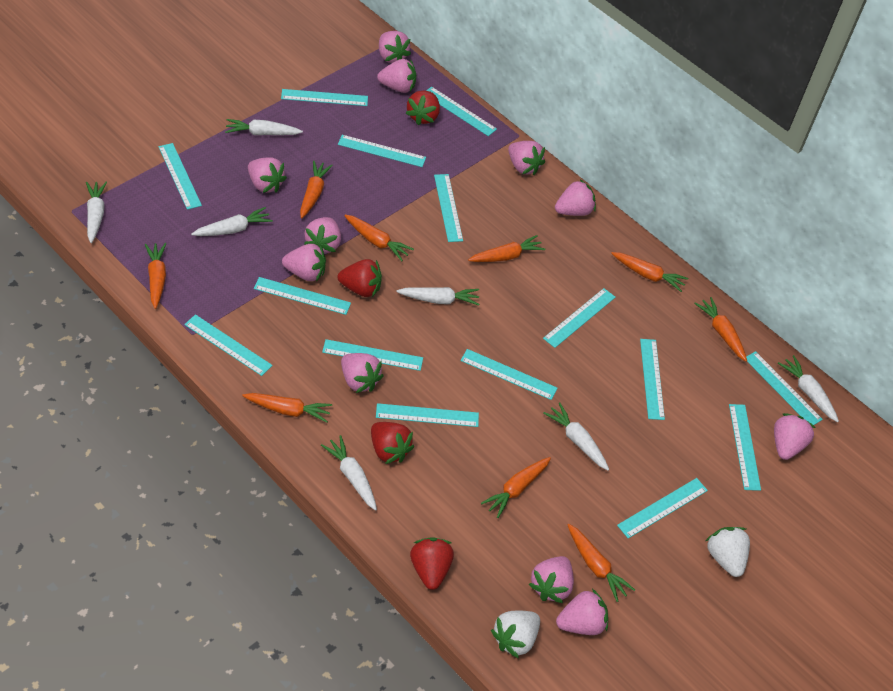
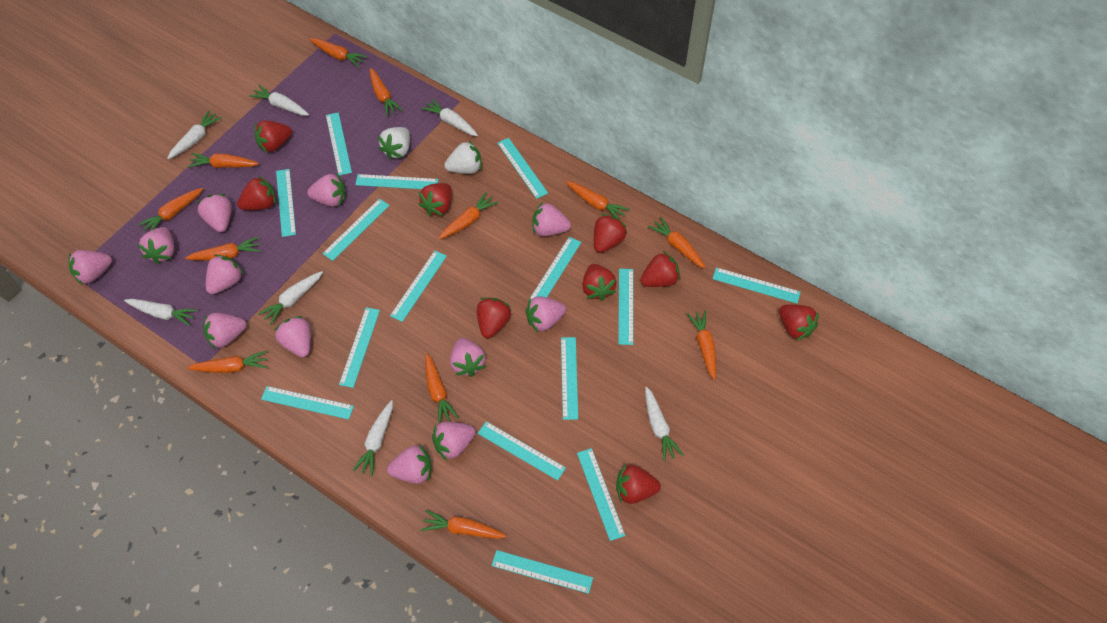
orange carrot: [145,243,166,309] [242,393,332,423] [300,161,333,218] [344,214,414,261] [468,235,545,262] [481,457,551,518] [568,524,635,602] [611,252,688,292] [694,297,747,362] = 9 -> [138,188,203,231] [185,236,261,261] [187,351,267,373] [188,153,259,168] [310,38,368,68] [370,68,403,117] [421,510,507,539] [425,353,459,423] [438,192,499,240] [566,181,630,220] [648,217,706,269] [687,310,716,380] = 12
pink strawberry: [248,157,287,193] [282,244,326,281] [304,217,341,253] [341,353,384,393] [377,59,416,93] [379,31,411,63] [508,141,545,175] [529,556,574,603] [555,180,596,216] [556,589,608,635] [774,413,816,460] = 11 -> [69,250,112,285] [138,227,174,264] [197,194,232,232] [203,313,247,349] [206,255,244,294] [274,316,311,357] [307,174,346,207] [387,444,432,484] [432,422,476,460] [450,338,486,377] [525,296,566,332] [532,202,571,236] = 12
red strawberry: [338,259,382,297] [371,422,414,464] [406,91,440,125] [410,537,454,590] = 4 -> [237,176,276,210] [255,120,292,152] [418,183,452,216] [477,298,511,338] [582,264,616,301] [594,214,628,253] [616,465,661,504] [641,251,680,287] [779,304,819,340] = 9

